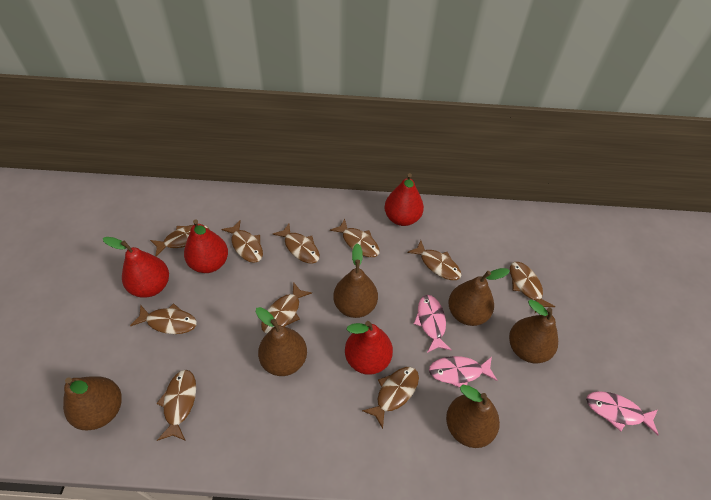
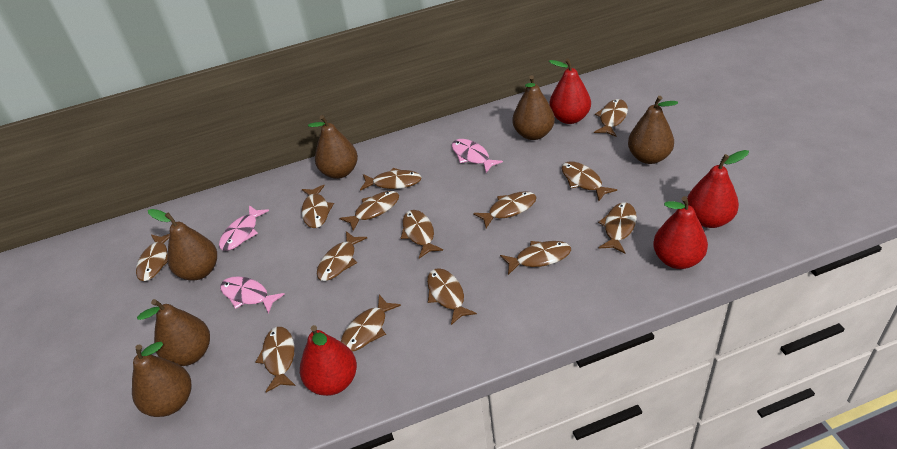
brown fish: [130,303,197,334] [150,225,209,256] [156,370,196,441] [221,220,263,263] [261,282,312,333] [273,224,320,263] [330,219,380,257] [362,367,419,429] [407,240,462,280] [510,262,555,313] = 10 -> [136,234,170,281] [255,327,296,392] [301,184,334,228] [317,231,367,281] [339,191,399,231] [341,295,401,352] [360,168,422,191] [401,210,443,258] [427,268,477,325] [473,191,537,228] [500,241,571,275] [561,161,617,201] [594,99,628,137] [598,202,637,253] = 14

